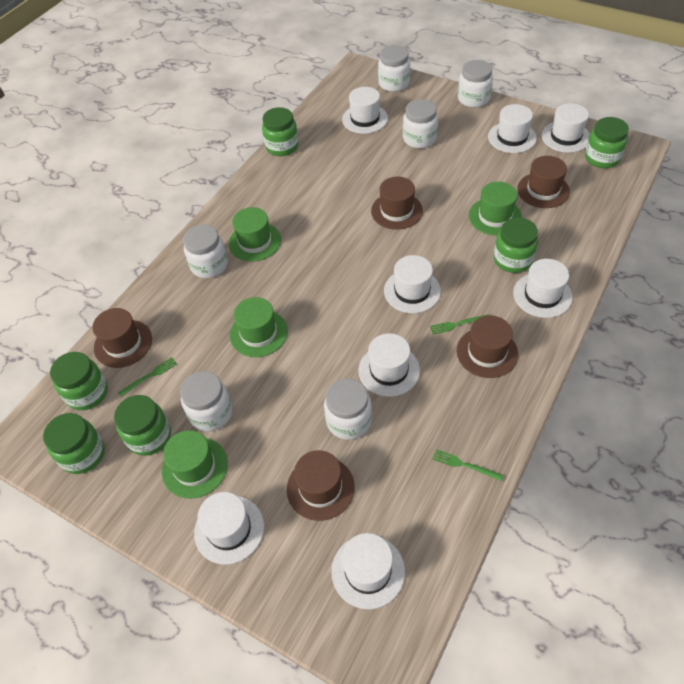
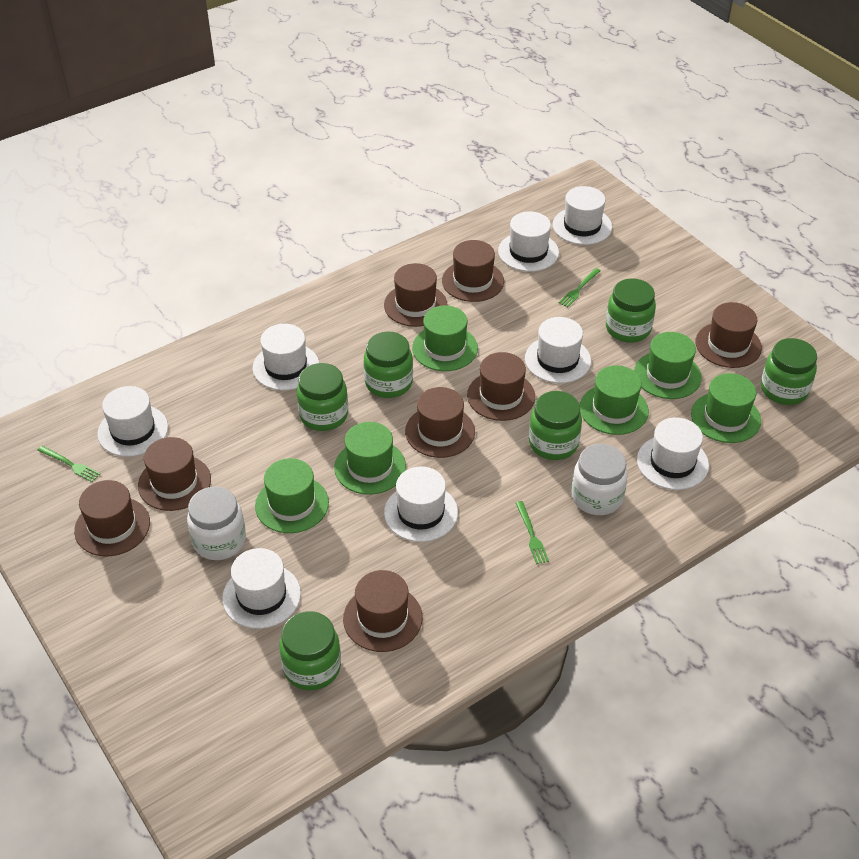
brown hat: [92,308,152,368] [287,450,355,521] [371,177,423,230] [457,315,518,378] [517,156,570,208] = 5 -> [74,480,150,557] [138,437,211,511] [343,570,423,652] [384,263,448,327] [405,387,475,458] [442,240,504,302] [467,352,535,421] [696,302,762,368] = 8
green hat: [162,430,228,499] [229,207,281,261] [230,297,288,357] [469,182,522,236] = 4 -> [255,458,329,533] [334,422,406,495] [412,305,478,371] [580,365,649,435] [634,332,702,399] [691,373,761,443] = 6
white jar: [180,371,233,431] [183,224,228,278] [324,378,372,440] [378,45,410,92] [403,99,438,149] [458,60,493,108] = 6 -> [187,487,246,560] [571,444,628,515] = 2

